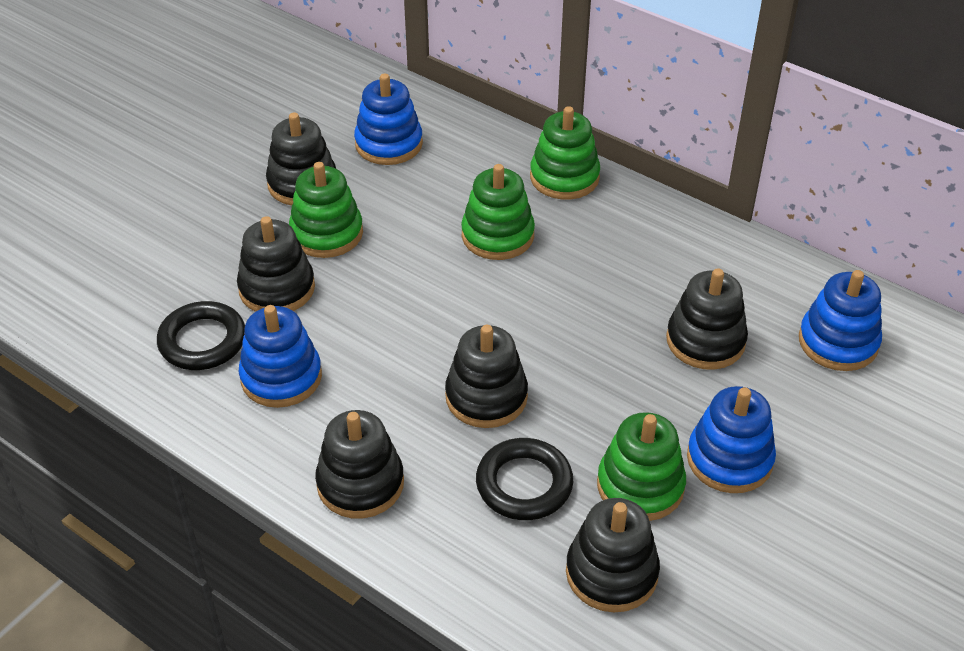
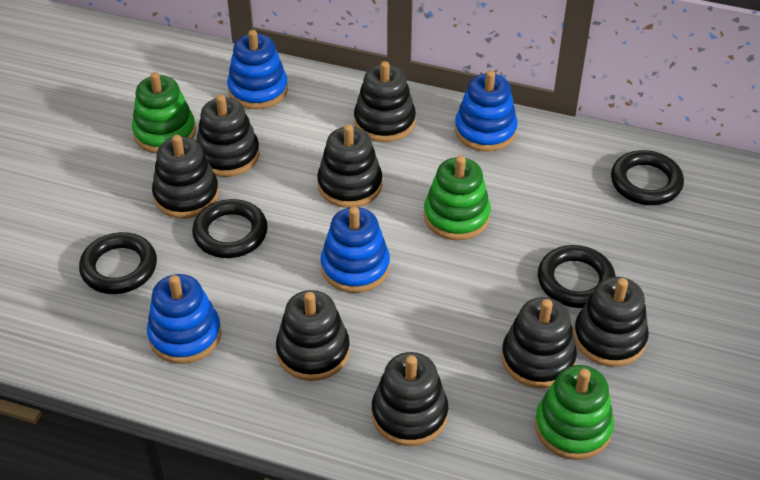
black ring: [157,301,245,370] [476,438,573,520] = 2 -> [79,232,157,294] [192,199,268,258] [538,245,616,308] [611,150,684,205] = 4
black stacking toy: [237,216,315,312] [266,113,336,206] [315,410,404,519] [445,325,528,428] [566,498,660,612] [666,268,748,370] = 6 -> [152,135,219,219] [196,95,260,177] [276,290,350,381] [317,124,382,208] [354,61,416,142] [372,352,448,446] [501,297,577,388] [574,277,649,367] = 8
green stacking toy: [289,162,363,258] [461,164,535,260] [530,106,600,200] [597,412,686,521] = 4 -> [132,72,196,153] [424,156,491,240] [535,365,614,460] = 3

